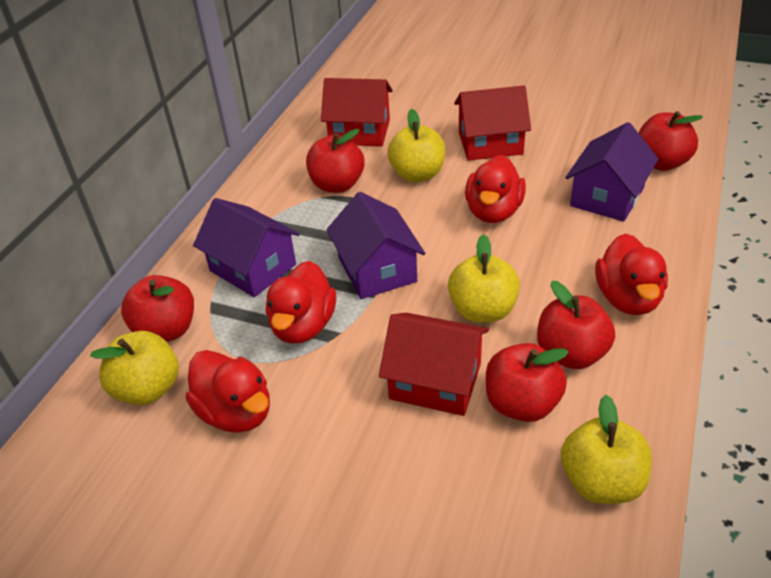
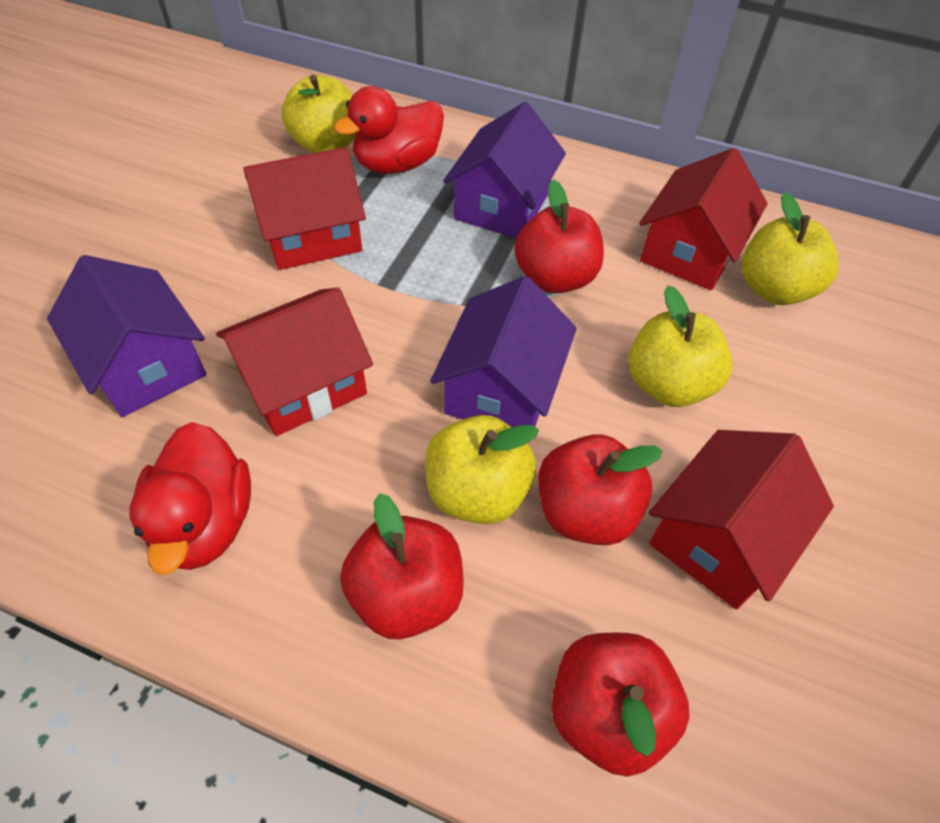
red apple: [121,275,194,342] [306,129,365,193] [486,343,568,422] [537,281,615,369] [639,111,703,171] = 5 -> [340,493,464,639] [514,180,604,294] [538,434,662,545] [552,633,690,777] = 4
red duck: [186,350,270,433] [266,261,336,344] [465,155,526,223] [595,233,668,315] = 4 -> [130,422,251,575] [333,86,444,174] = 2
red house: [321,78,393,147] [379,313,489,416] [454,86,531,161] = 3 -> [216,288,373,436] [244,147,366,270] [639,148,768,290] [649,430,834,610] = 4

